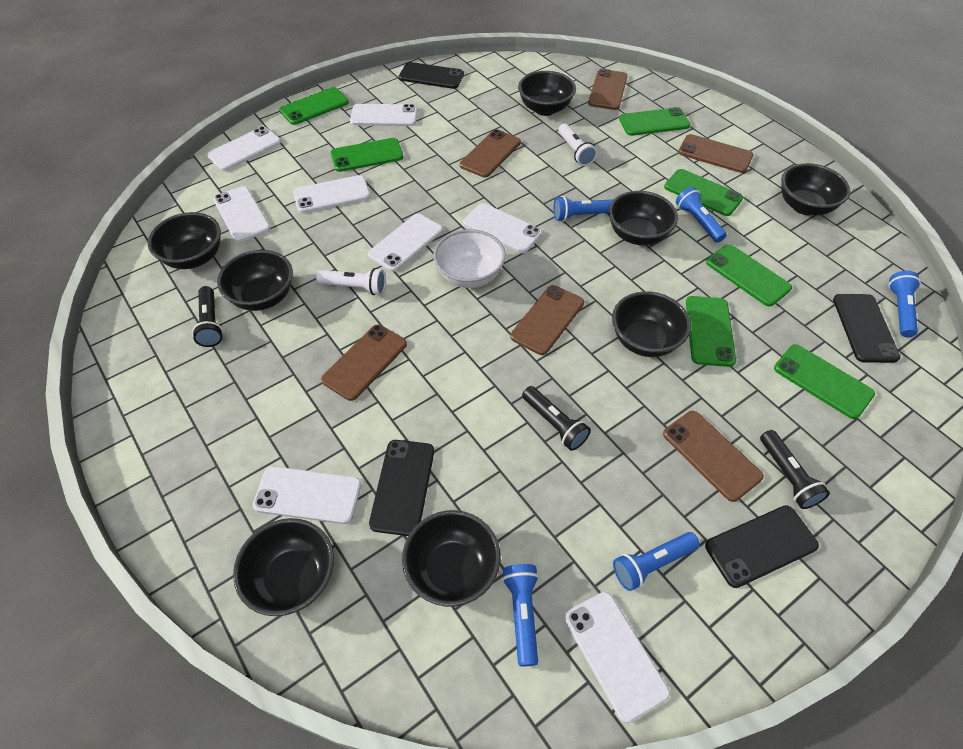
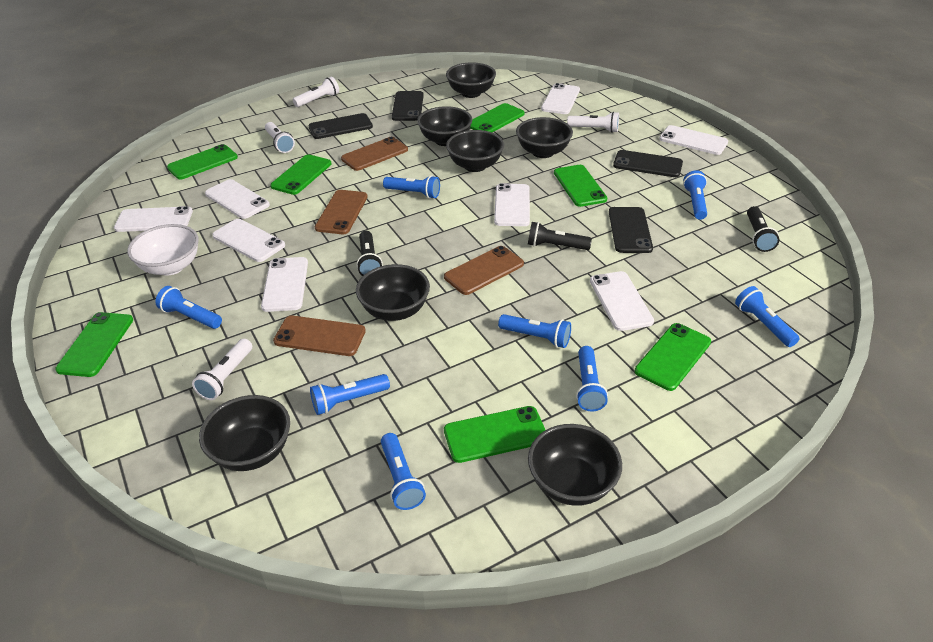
black bowl: [148,212,221,269] [217,250,293,311] [233,518,334,616] [402,510,501,607] [518,71,576,116] [609,191,678,245] [612,291,691,357] [781,163,851,215] = 8 -> [199,395,290,471] [356,264,430,321] [417,106,472,146] [446,62,496,98] [446,130,504,172] [516,117,573,158] [528,424,622,506] = 7
blue flashlight: [502,564,539,666] [553,196,614,222] [613,532,700,591] [676,187,727,243] [889,271,921,337] = 5 -> [155,286,222,329] [310,374,390,415] [381,433,426,510] [383,175,440,199] [498,314,571,348] [576,346,608,412] [683,170,707,220] [735,286,800,347] = 8
brown phone: [321,324,407,401] [460,129,521,178] [510,285,584,355] [588,69,628,110] [663,411,764,502] [678,134,753,173] = 6 -> [273,315,366,356] [315,190,368,234] [341,137,408,171] [444,246,524,295] = 4
white flashlight: [316,268,386,295] [558,123,597,166] = 2 -> [192,339,252,400] [265,122,295,153] [293,77,339,107] [567,112,619,133] = 4

